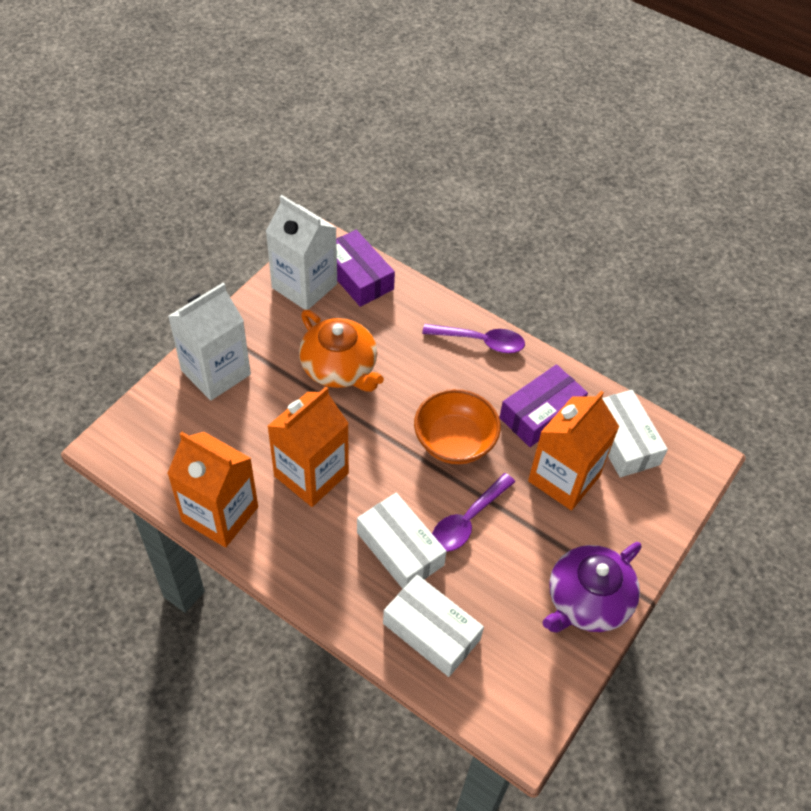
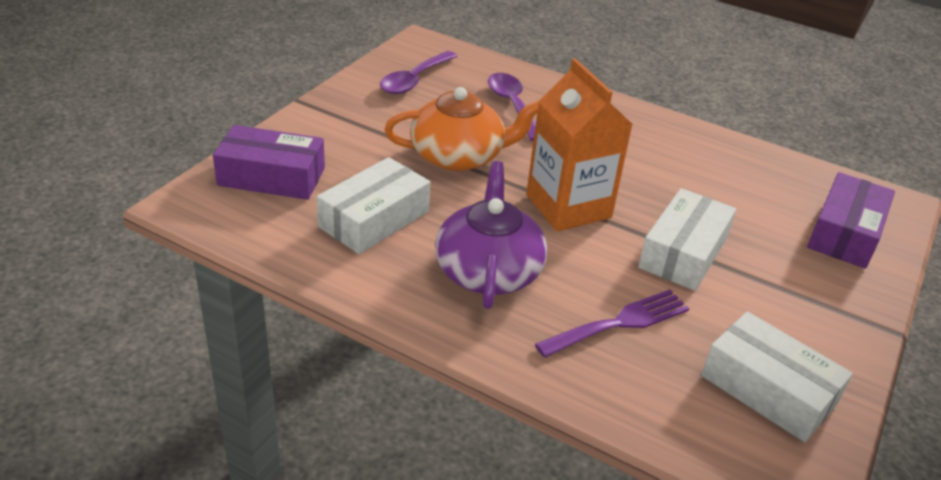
orange bowl: [414,389,501,464] = 1 -> none = 0
orange carton: [167,432,258,548] [267,387,349,507] [528,391,619,510] = 3 -> [526,58,633,231] = 1
purple fork: none = 0 -> [535,290,690,358] = 1
white carton: [168,283,251,401] [266,195,337,310] = 2 -> none = 0

